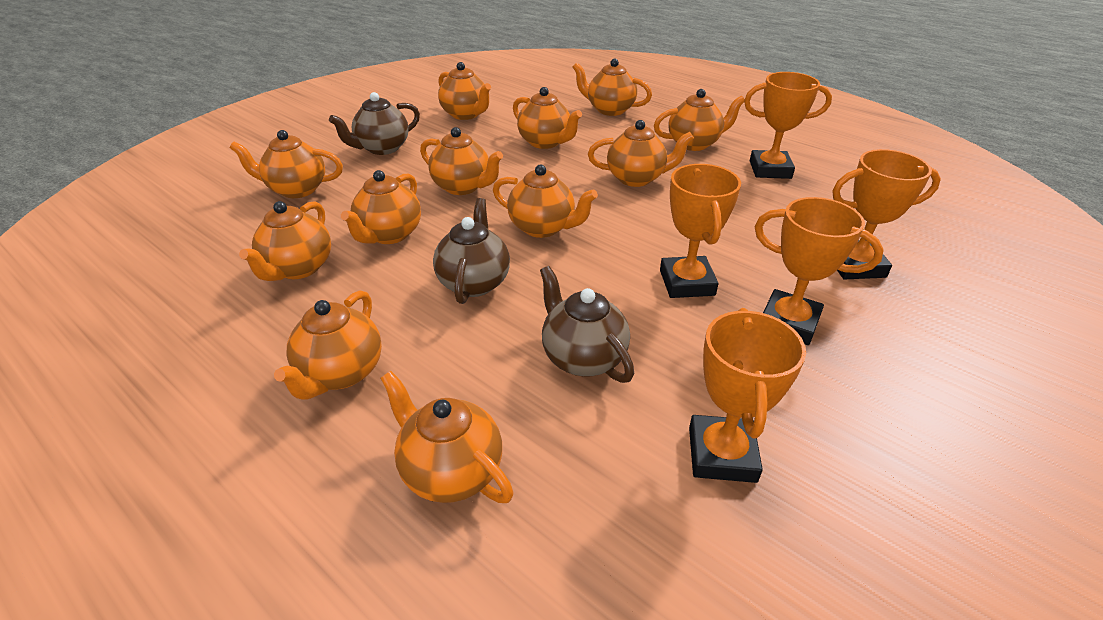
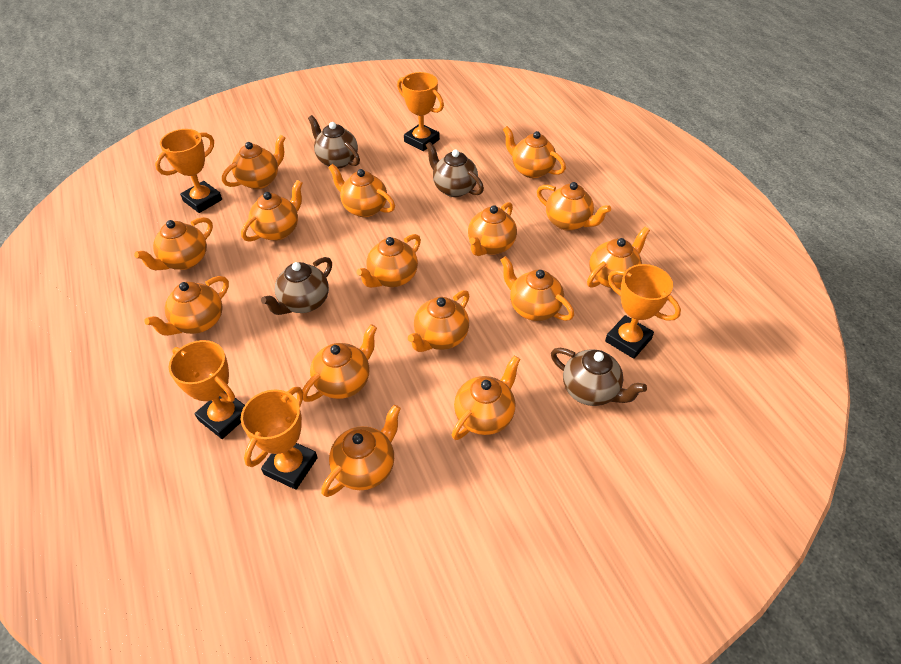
brown teapot: [329,92,420,155] [433,198,510,304] [540,266,634,383] = 3 -> [261,257,332,315] [308,115,360,168] [426,142,484,197] [551,348,647,406] = 4
orange teapot: [229,130,343,198] [239,201,331,281] [274,290,382,400] [341,170,421,244] [381,371,514,503] [420,127,503,195] [438,62,491,120] [493,164,598,238] [513,87,582,149] [573,59,652,116] [588,120,694,187] [654,89,745,151] = 12 -> [134,217,213,270] [144,276,229,336] [222,135,285,189] [241,180,303,242] [302,324,377,402] [321,405,401,497] [328,164,395,217] [356,234,421,288] [408,290,469,352] [452,356,520,440] [468,202,517,256] [501,256,574,321] [503,126,566,178] [537,182,611,231] [587,227,650,288] = 15

